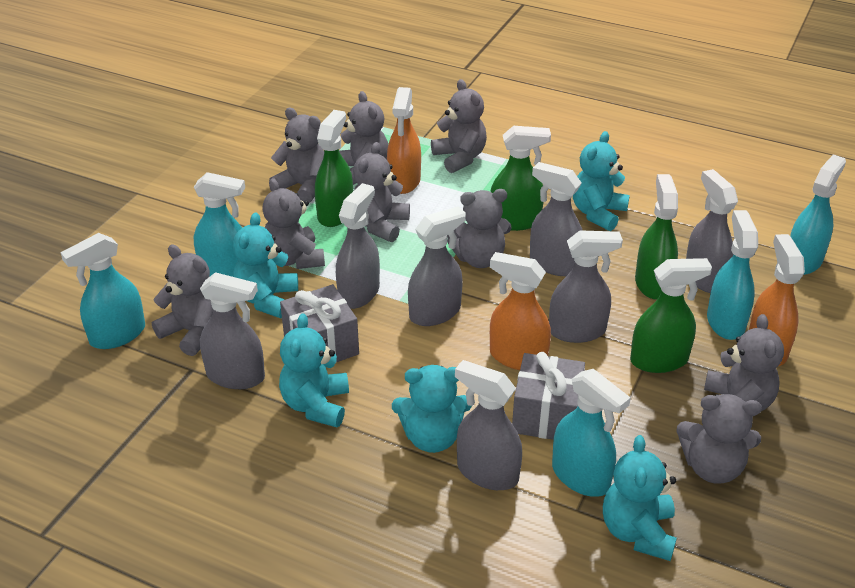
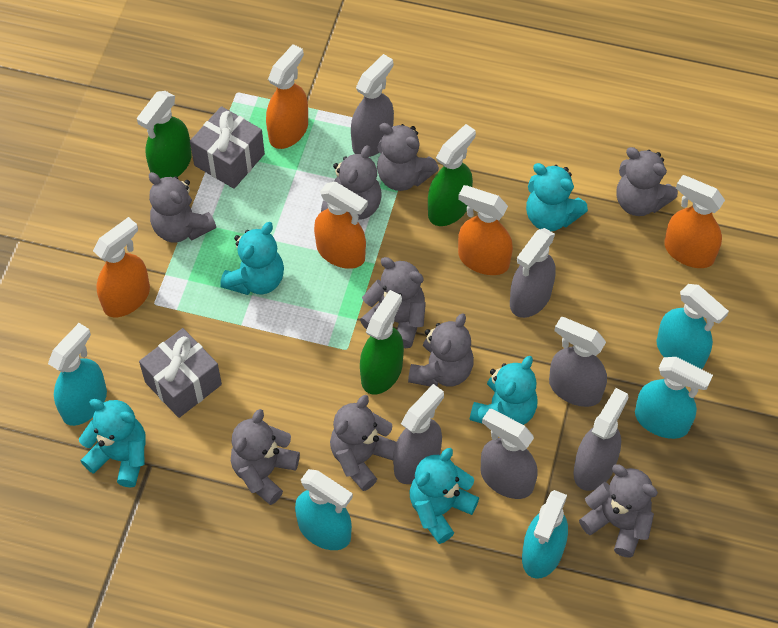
green spray bottle: [315,110,353,227] [490,126,551,231] [630,258,712,373] [635,174,678,300] = 4 -> [137,91,192,179] [360,290,404,394] [428,124,476,226] = 3
grey spray bottle: [200,272,265,389] [336,183,380,309] [408,207,466,326] [455,360,522,490] [530,162,583,276] [549,230,623,343] [686,169,738,293] = 7 -> [351,54,394,157] [393,384,444,484] [481,409,538,499] [510,228,555,318] [549,317,607,407] [573,388,629,491] = 6
orange spray bottle: [387,87,421,194] [490,252,551,370] [749,234,805,366] = 3 -> [93,217,150,317] [266,44,308,149] [314,182,368,269] [458,185,513,275] [664,175,725,268] = 5

